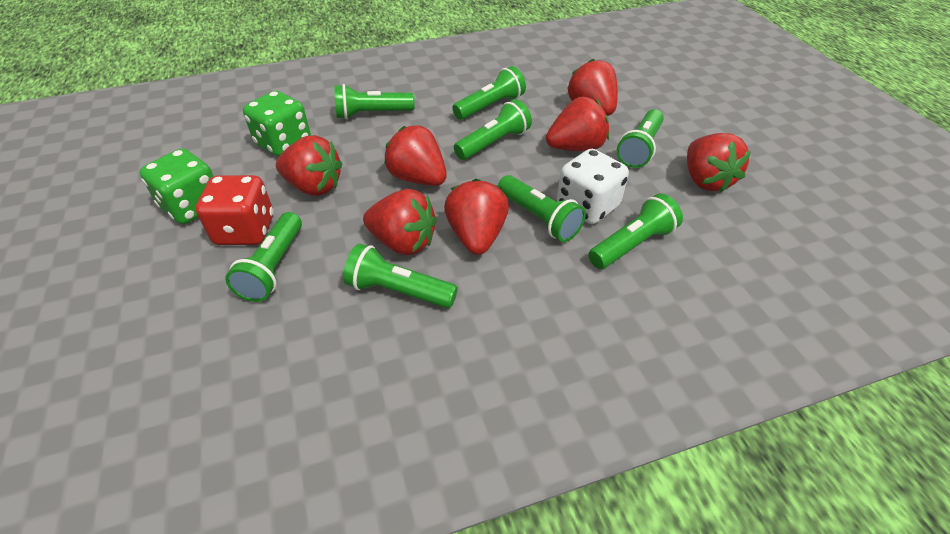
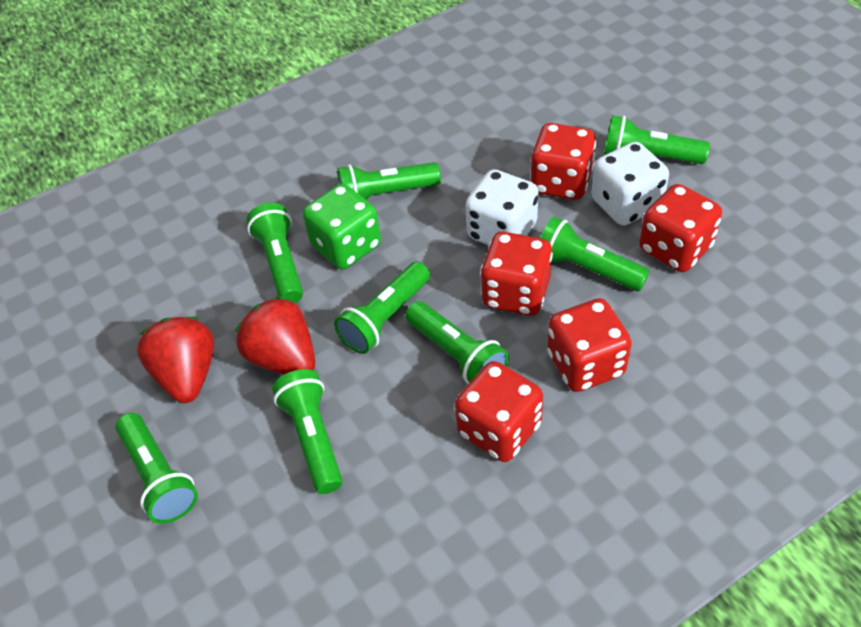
green dice: [140,149,213,224] [243,91,311,156] = 2 -> [303,184,381,269] = 1
red dice: [196,175,273,245] = 1 -> [455,361,543,462] [480,232,553,316] [531,123,596,200] [547,298,632,392] [639,184,722,272] = 5
red strawberry: [276,135,342,196] [363,189,437,255] [384,126,447,186] [444,179,509,255] [546,97,609,151] [567,59,618,116] [687,133,751,192] = 7 -> [137,317,214,403] [236,296,315,375] = 2
white dice: [557,149,629,224] = 1 -> [466,169,538,245] [591,142,669,226] = 2

